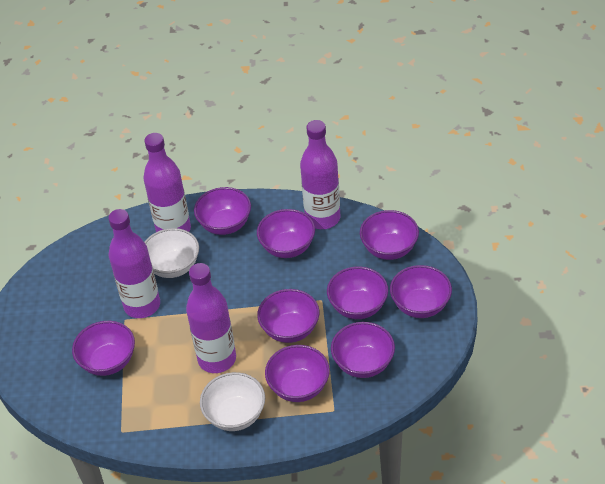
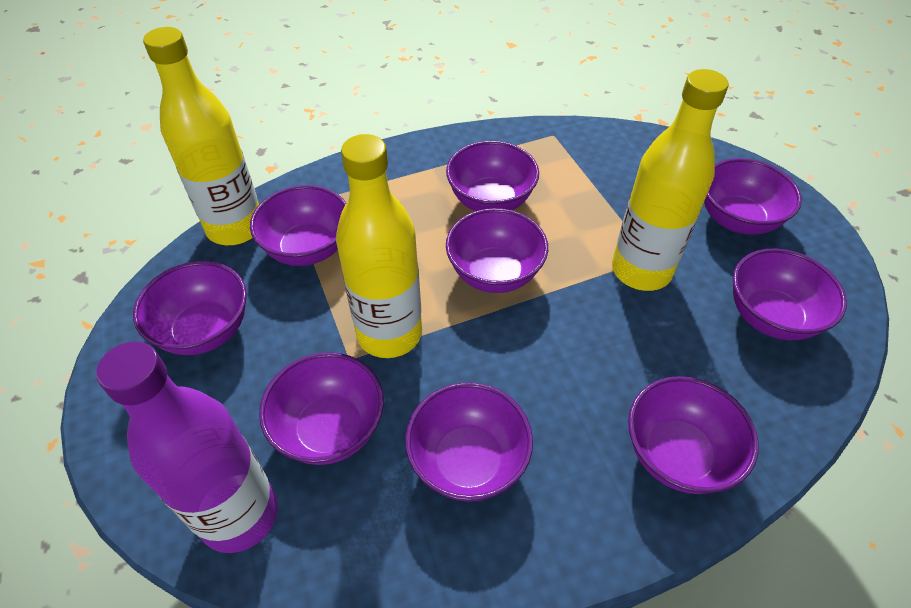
purple bottle: [108,209,160,318] [143,133,191,232] [186,263,236,373] [300,120,340,229] = 4 -> [96,341,278,553] = 1
white bowl: [144,228,199,278] [200,372,265,431] = 2 -> none = 0
yellow bottle: none = 0 -> [143,27,259,245] [336,134,422,358] [612,69,729,291] = 3

